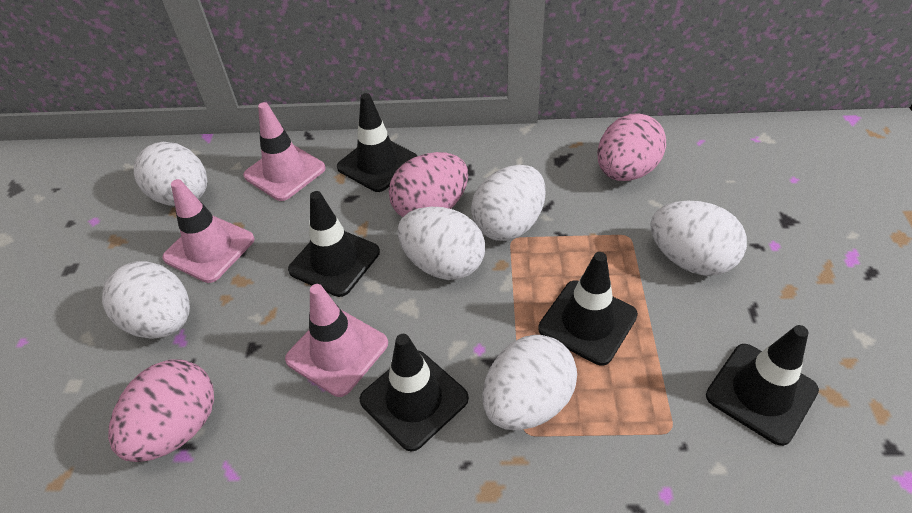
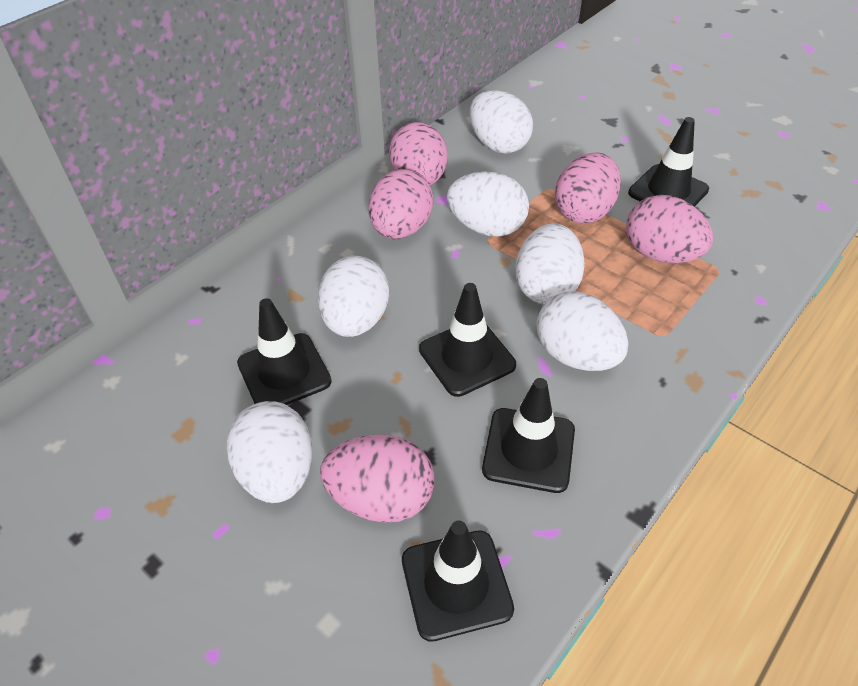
pink egg: [108,360,214,462] [389,152,468,217] [597,113,666,181] = 3 -> [320,435,434,523] [369,169,433,239] [389,122,447,185] [555,152,621,224] [626,195,713,263] = 5
pink traffic cone: [162,179,255,283] [243,102,326,201] [285,284,388,397] = 3 -> none = 0

